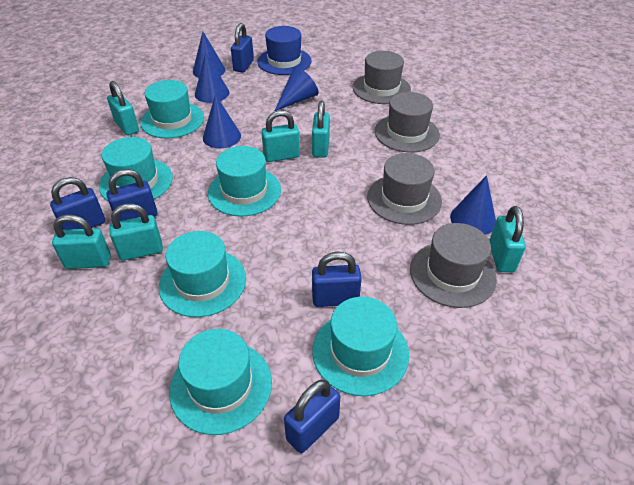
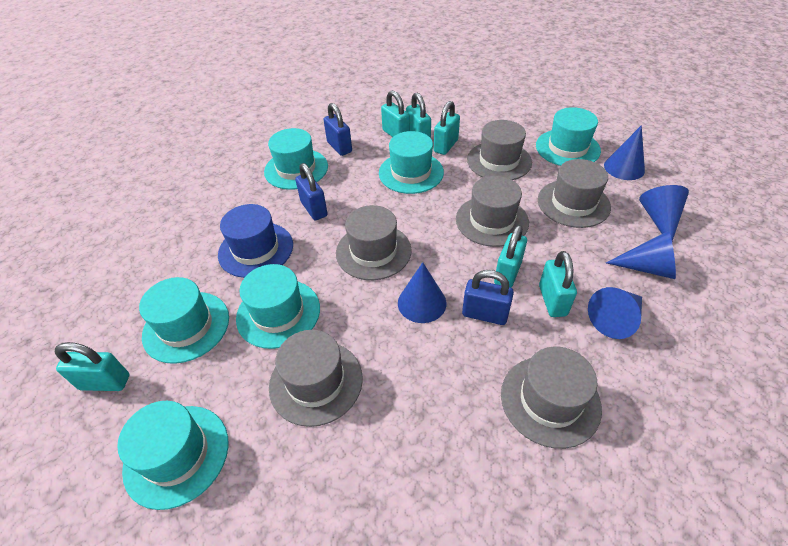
blue padlock: [50,177,105,230] [106,169,157,221] [231,23,254,73] [284,380,340,453] [312,252,362,307] = 5 -> [295,163,328,220] [324,103,352,156] [462,270,514,325] = 3
grey hat: [353,51,411,104] [367,153,442,225] [375,92,440,153] [410,223,497,308] = 4 -> [269,330,363,427] [336,205,412,280] [456,176,529,247] [467,120,532,180] [501,347,602,449] [538,159,611,228] = 6

